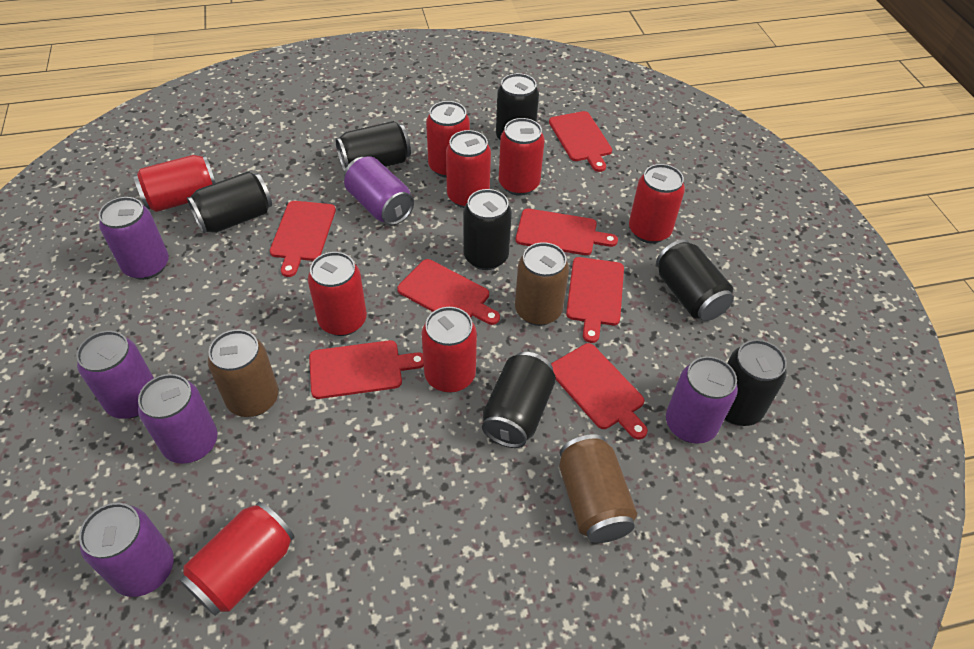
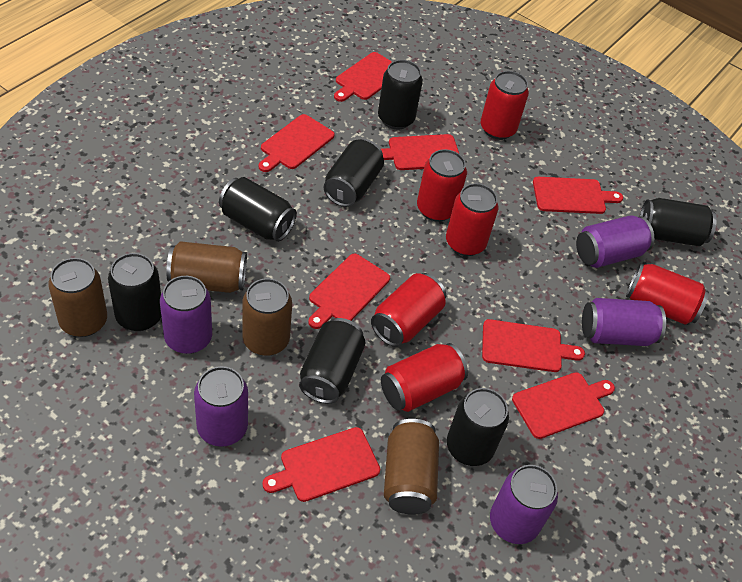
brown can: [208,330,279,417] [515,242,569,326] [559,434,637,543] = 3 -> [48,258,107,337] [166,241,247,293] [242,278,292,356] [384,419,439,515] = 4
purple can: [76,331,154,419] [79,503,174,597] [99,197,169,280] [138,374,217,464] [344,156,414,225] [666,356,738,444] = 6 -> [160,276,212,354] [194,366,248,447] [490,465,558,544] [576,215,654,268] [582,298,666,346] = 5
red can: [133,155,216,212] [180,501,295,616] [308,252,367,336] [421,307,477,393] [426,101,470,178] [446,130,491,208] [499,118,544,196] [629,164,685,243] = 8 -> [371,273,446,347] [381,343,468,412] [417,149,467,222] [446,183,498,256] [481,71,529,140] [626,263,709,325] = 6
red cutting board: [270,201,336,277] [309,340,424,399] [397,259,500,325] [516,209,618,255] [549,111,612,172] [551,343,648,439] [566,257,624,343] = 7 -> [259,114,335,172] [262,427,380,502] [308,254,390,329] [334,52,392,102] [381,134,459,170] [482,319,585,372] [512,372,615,439] [533,177,623,214] = 8

